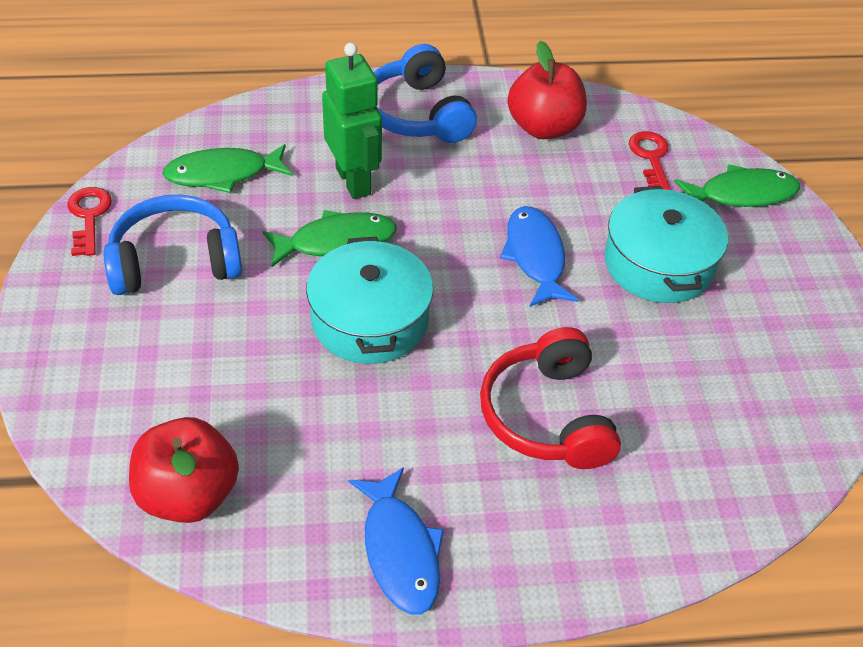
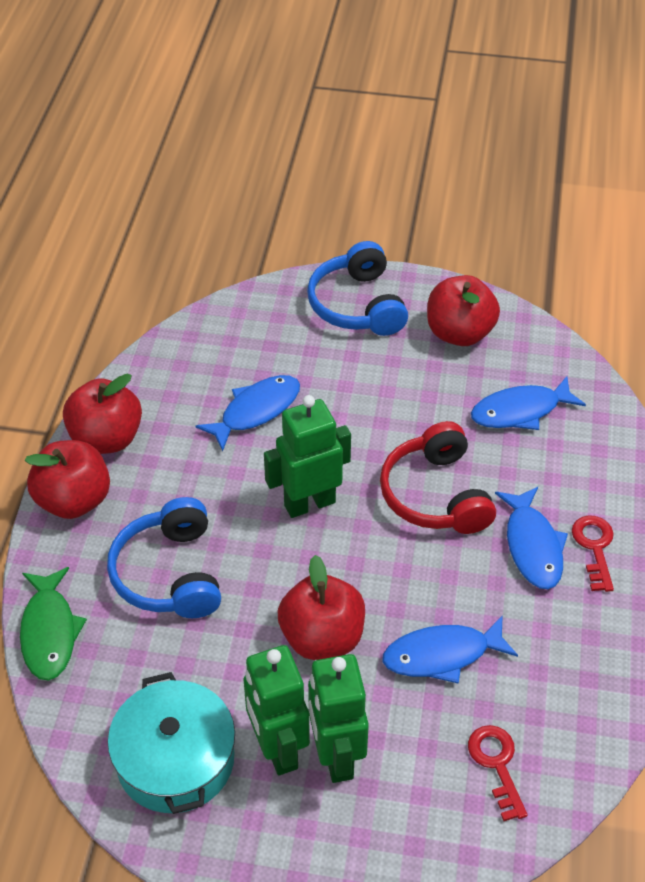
blue fish: [348,467,444,615] [500,206,578,307] = 2 -> [195,375,300,452] [382,615,518,684] [471,376,586,430] [495,487,568,589] = 4
green fish: [162,144,292,193] [262,210,397,267] [674,164,800,207] = 3 -> [20,567,87,680] = 1
green robot: [322,43,382,199] = 1 -> [244,645,310,775] [264,395,351,518] [308,654,369,783] = 3
red apple: [129,417,239,523] [508,41,587,139] = 2 -> [24,440,110,519] [63,374,142,454] [278,555,365,660] [427,275,500,346] = 4
turquoise pot: [306,237,433,364] [604,186,728,303] = 2 -> [108,672,235,814] = 1

